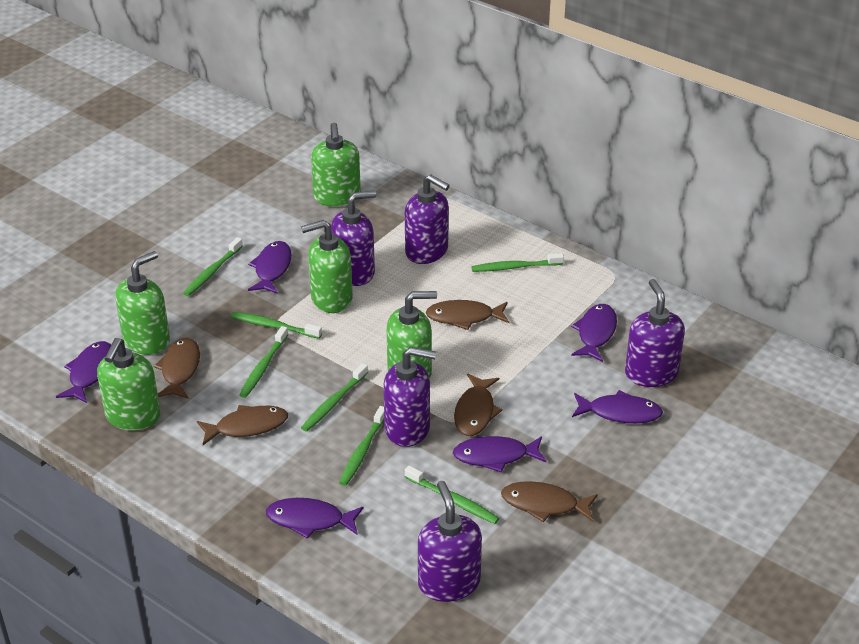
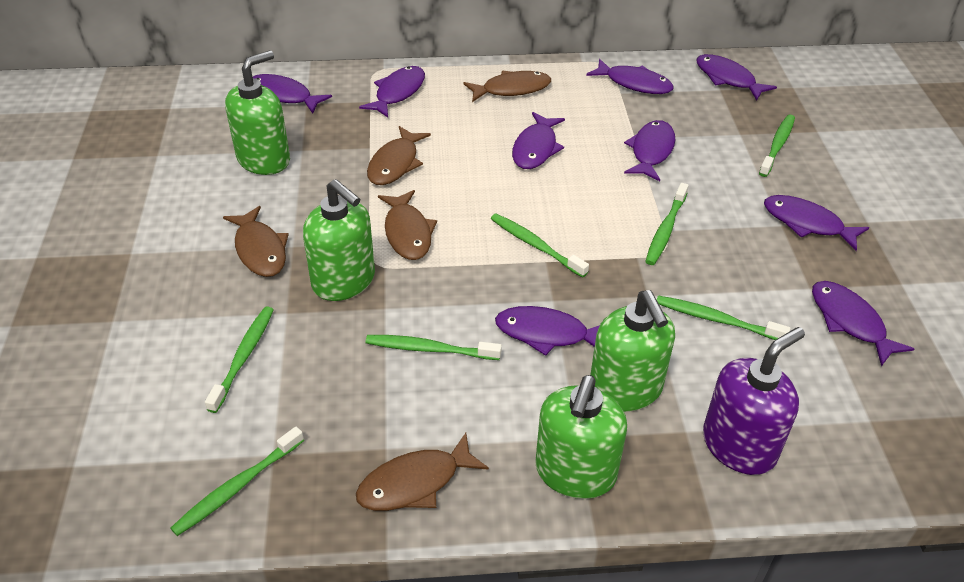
green soap dispenser: [97,338,161,431] [115,251,170,355] [301,220,353,313] [311,123,361,207] [386,291,437,379] = 5 -> [225,50,290,175] [303,179,375,301] [535,375,627,499] [590,290,675,412] = 4
purple fish: [56,341,111,403] [248,241,292,294] [266,498,364,539] [453,436,547,473] [571,304,617,362] [572,390,663,423] = 6 -> [253,74,332,114] [359,66,425,118] [495,306,600,356] [512,112,565,169] [586,59,674,94] [624,120,675,181] [696,54,777,100] [764,195,869,251] [812,281,914,366] = 9
purple soap dispenser: [331,190,376,286] [383,347,436,447] [405,174,450,264] [418,481,482,602] [625,279,685,387] = 5 -> [703,327,805,475] = 1

